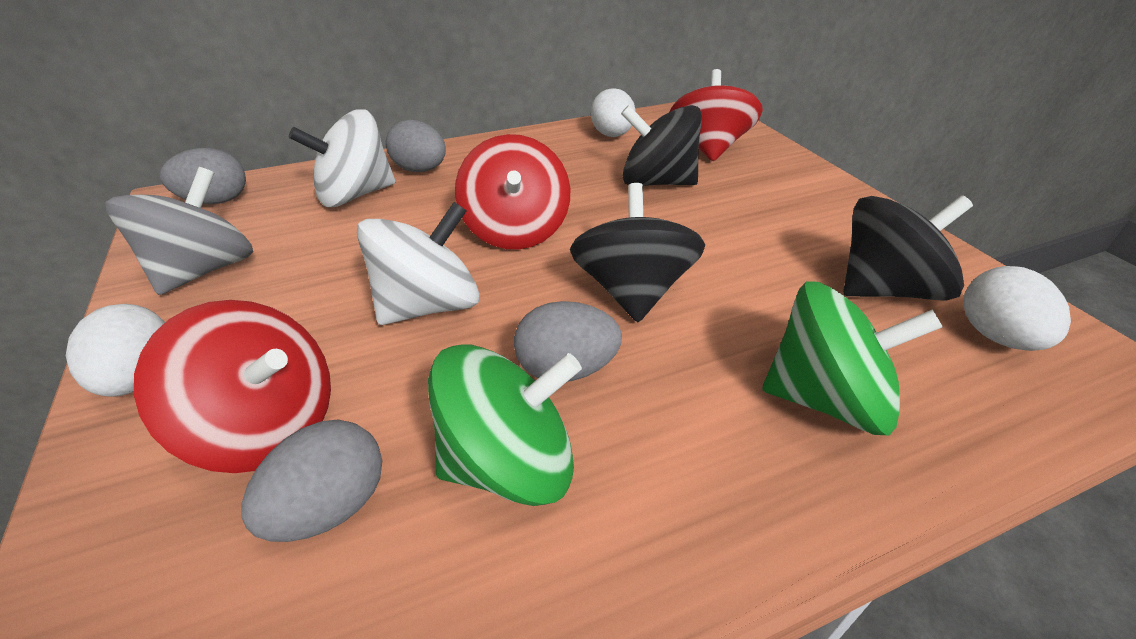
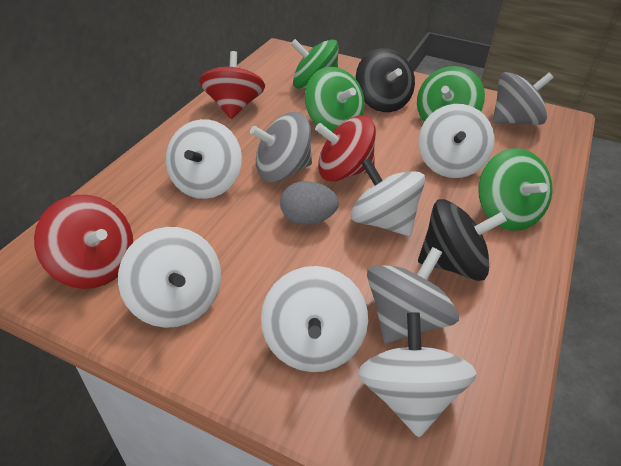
black spinning top: [570,183,705,322] [621,105,702,186] [843,195,973,301] = 3 -> [356,48,415,112] [418,199,507,281] = 2
green spinning top: [428,344,582,506] [762,281,943,435] = 2 -> [291,39,338,89] [305,67,365,132] [417,66,485,122] [478,148,552,231] = 4
grey egg: [160,148,246,204] [241,420,382,542] [386,120,446,172] [514,301,622,382] = 4 -> [280,181,339,225] = 1
grey spinning top: [105,167,253,295] = 1 -> [250,112,312,182] [367,247,459,343] [493,72,554,125] = 3
white egg: [66,304,165,397] [591,88,636,137] [963,266,1071,351] = 3 -> none = 0
white spinning top: [289,109,395,207] [357,202,480,325] = 2 -> [118,227,221,328] [166,119,242,199] [261,266,368,372] [350,158,425,236] [358,313,477,437] [418,104,495,178] = 6

